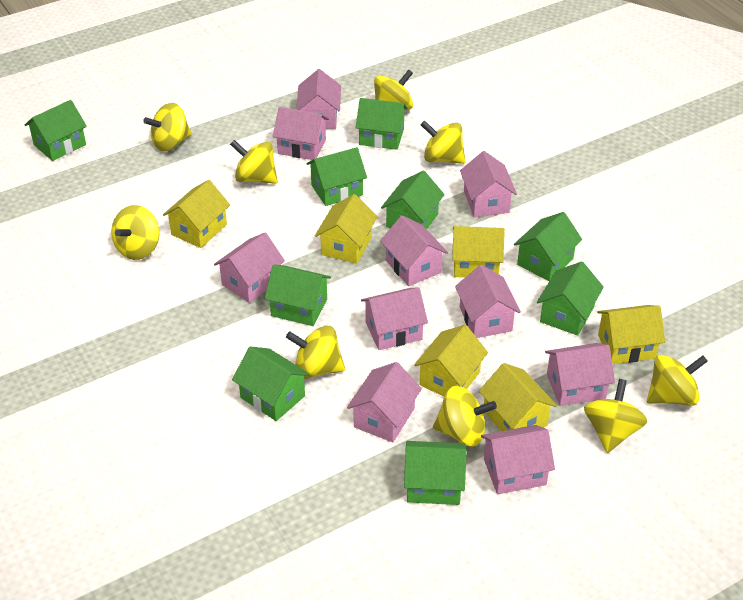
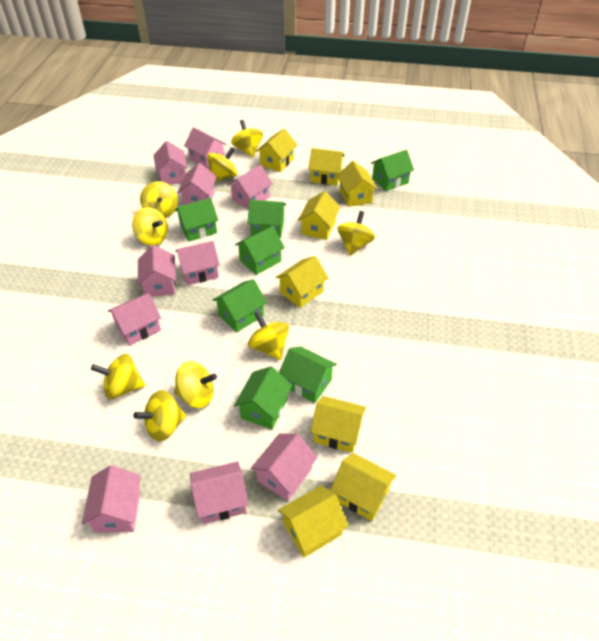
green house: [25,100,87,161] [232,346,310,421] [265,264,331,326] [306,147,367,206] [355,98,408,150] [381,171,445,229] [404,441,467,505] [514,212,582,281] [537,262,604,336] = 9 -> [175,198,218,241] [213,279,267,332] [234,366,292,429] [235,226,285,275] [248,200,286,238] [279,346,337,403] [371,150,414,191] = 7
yellow house: [163,180,230,248] [315,194,378,264] [414,325,488,397] [452,226,505,277] [479,363,557,431] [597,305,665,364] = 6 -> [256,129,297,172] [275,256,328,308] [278,485,349,557] [298,191,340,240] [308,148,345,185] [310,396,366,453] [330,453,397,521] [337,161,377,207] = 8

